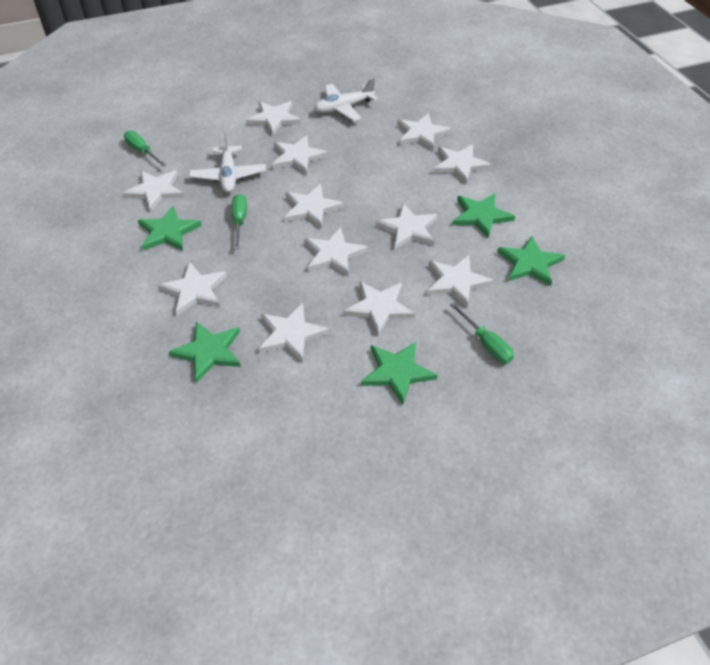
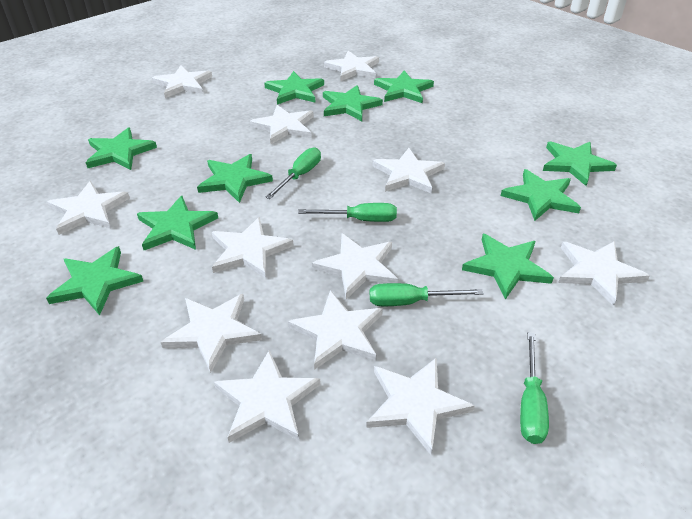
green screwdriver: [124,131,167,166] [232,194,247,249] [450,302,514,363] = 3 -> [265,147,321,199] [298,203,397,222] [370,283,483,306] [520,332,549,444] = 4
green star: [138,206,202,251] [169,322,241,383] [361,342,437,405] [452,193,515,238] [497,236,565,286] = 5 -> [46,246,143,316] [86,127,157,170] [137,196,218,250] [197,154,273,203] [264,71,324,105] [323,85,383,121] [374,70,434,103] [462,234,554,300] [501,169,581,221] [543,142,617,186] = 10
white plane: [189,132,266,193] [314,78,378,121] = 2 -> none = 0

